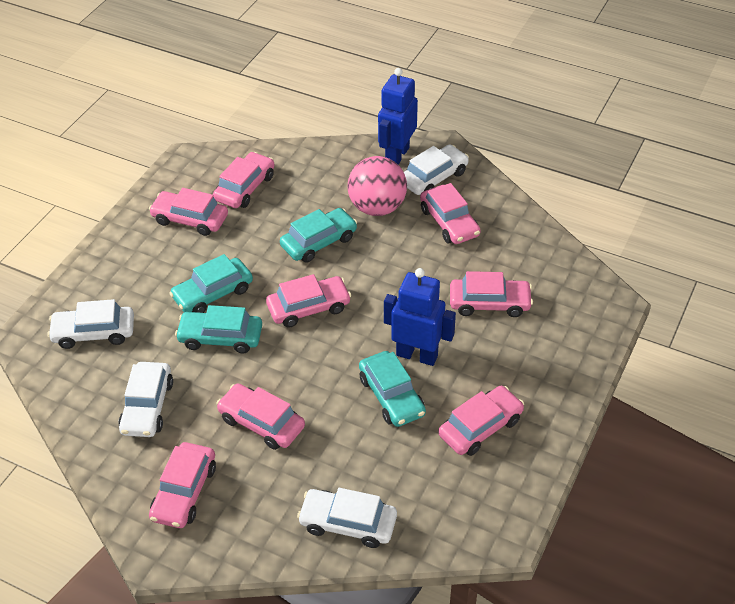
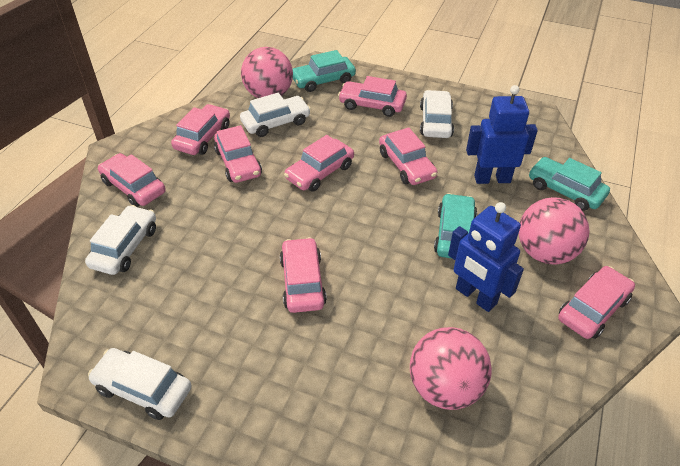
pink ball: [347,156,407,216] = 1 -> [241,47,293,98] [410,327,492,410] [519,197,589,265] = 3
turquoise car: [169,254,253,313] [175,305,262,353] [280,208,357,263] [359,351,426,427] = 4 -> [292,50,356,92] [434,193,477,258] [529,157,610,211] = 3

